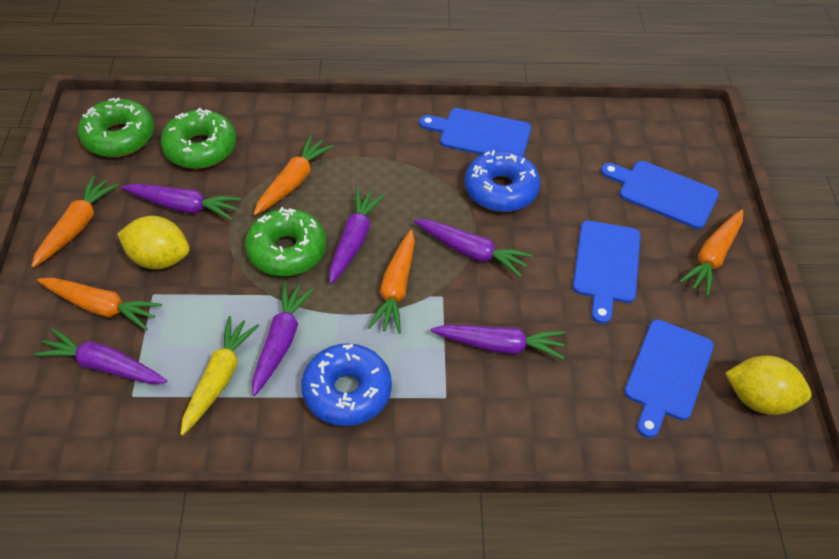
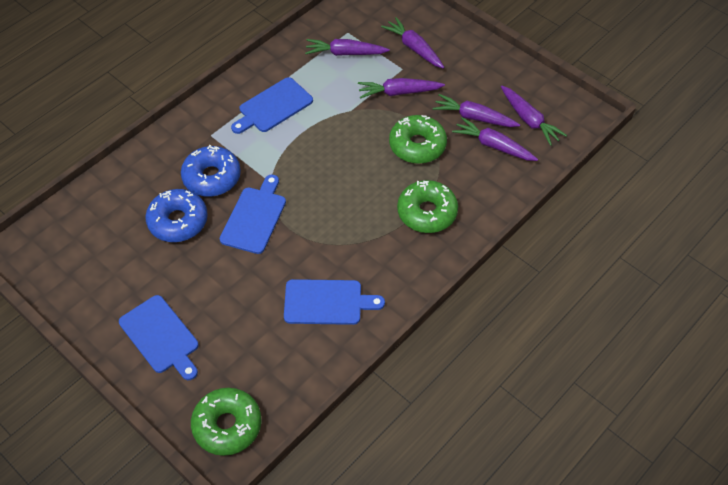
orange carrot: [31,176,119,268] [37,277,162,330] [253,135,334,215] [368,230,415,334] [679,209,743,296] = 5 -> none = 0
yellow carrot: [180,316,259,436] = 1 -> none = 0
yellow lemon: [117,216,190,269] [725,356,812,415] = 2 -> none = 0

